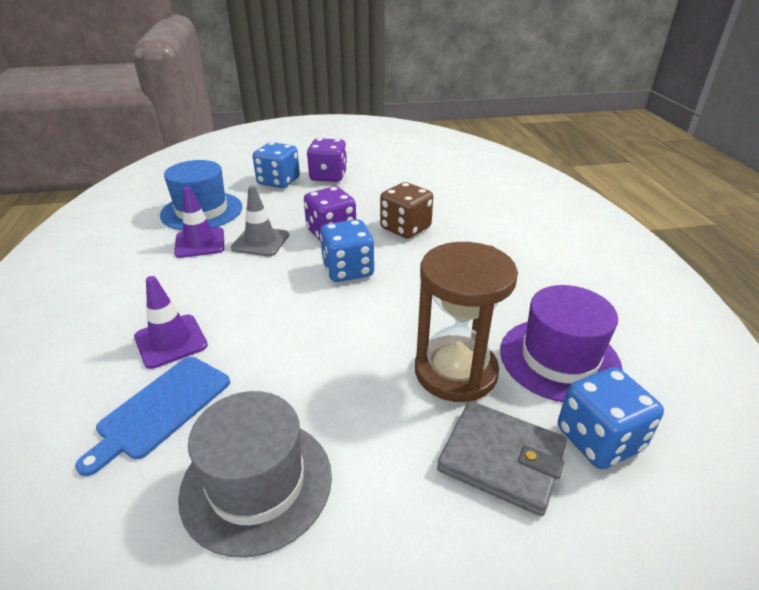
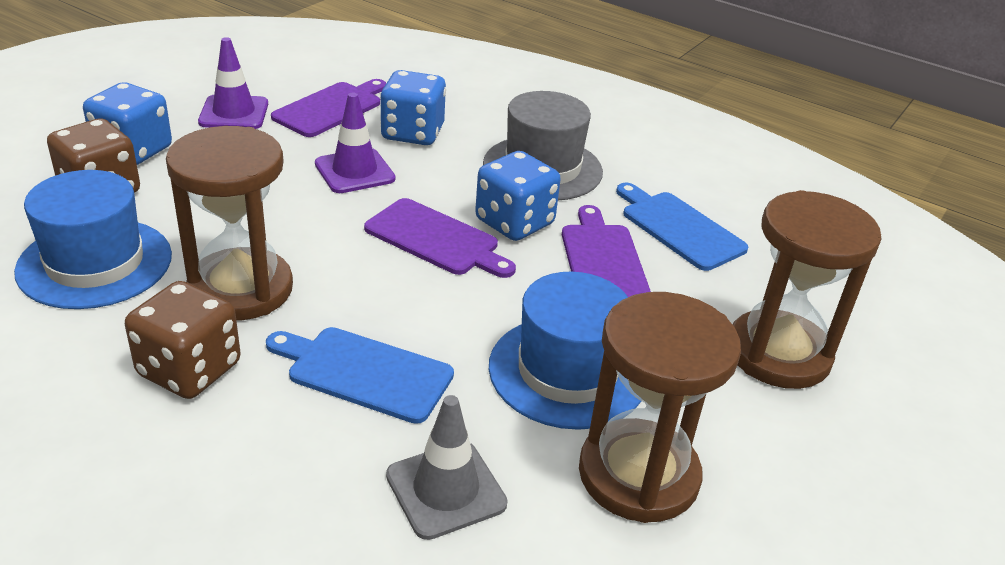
blue cutting board: [75,357,230,476] = 1 -> [266,327,454,424] [616,183,748,271] = 2
blue hat: [160,160,242,230] = 1 -> [14,170,172,309] [489,272,641,430] = 2
brown dice: [380,182,433,239] = 1 -> [47,118,140,193] [125,281,241,399] = 2
brown hourglass: [415,242,518,402] = 1 -> [166,126,293,320] [579,292,741,523] [732,190,881,389] = 3
grey wallet: [437,401,567,516] = 1 -> none = 0
purple cutting board: none = 0 -> [271,79,386,137] [364,198,516,278] [562,205,651,297] = 3
purple dice: [304,186,356,242] [307,138,347,182] = 2 -> none = 0
purple hat: [500,285,623,402] = 1 -> none = 0

